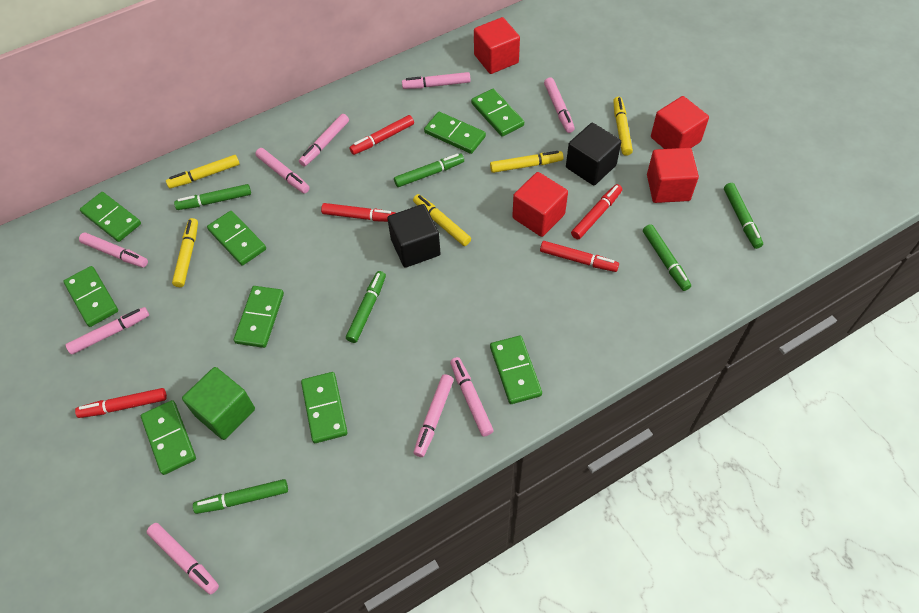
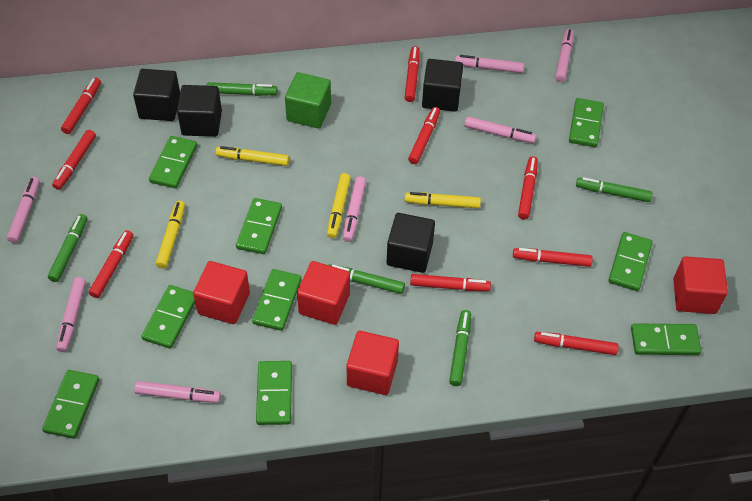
black cube: [387,204,441,268] [566,123,621,185] = 2 -> [133,69,180,121] [177,85,222,137] [387,213,435,273] [422,59,463,112] = 4
green marker: [174,184,251,210] [193,479,288,514] [346,271,386,343] [394,154,464,187] [643,224,691,291] [724,183,763,249] = 6 -> [48,214,87,282] [206,82,277,96] [329,264,405,294] [449,310,471,386] [576,177,653,202] = 5
pink marker: [66,307,149,355] [79,233,148,267] [147,523,219,594] [255,148,310,194] [299,114,349,166] [402,72,471,89] [414,374,454,457] [450,357,494,437] [544,77,575,133] = 9 -> [7,177,40,243] [56,277,86,352] [134,381,221,403] [343,176,366,242] [455,55,524,73] [465,117,536,143] [555,29,574,82] = 7
red marker: [75,388,167,418] [321,203,396,222] [349,115,414,155] [540,241,619,272] [571,184,622,239] = 5 -> [52,130,96,190] [61,78,101,134] [89,230,133,298] [405,46,420,102] [408,107,440,164] [410,274,491,291] [513,248,593,267] [518,156,538,220] [534,332,619,355] = 9
yellow marker: [166,155,240,189] [172,218,198,287] [413,194,471,246] [490,151,564,173] [613,97,633,156] = 5 -> [156,201,185,268] [215,146,289,166] [327,173,351,238] [405,192,481,208] = 4

